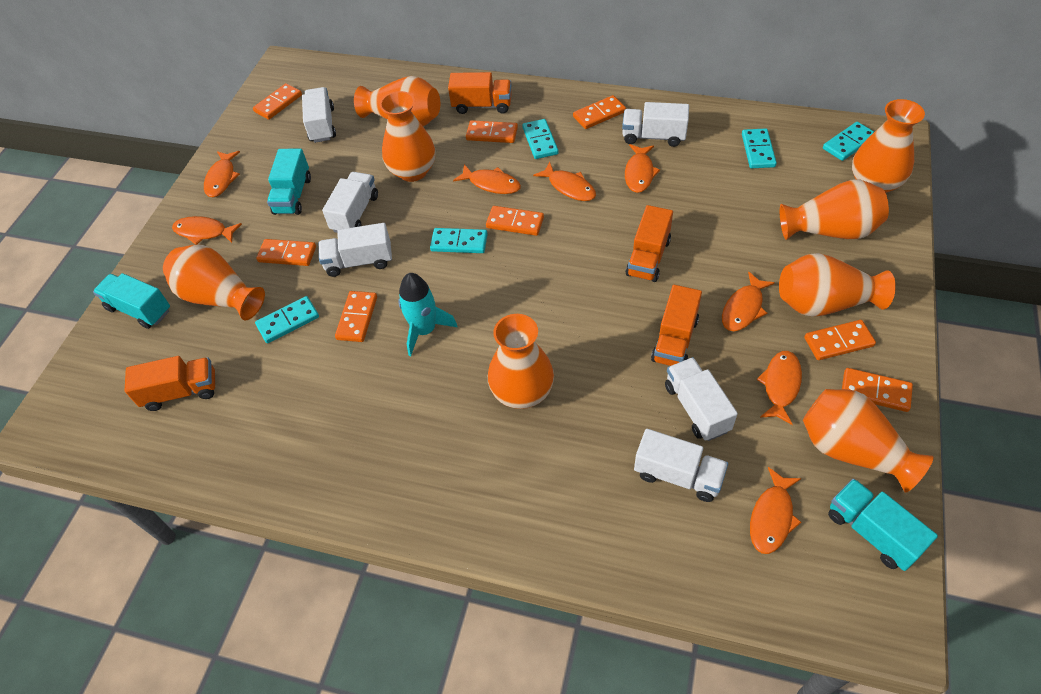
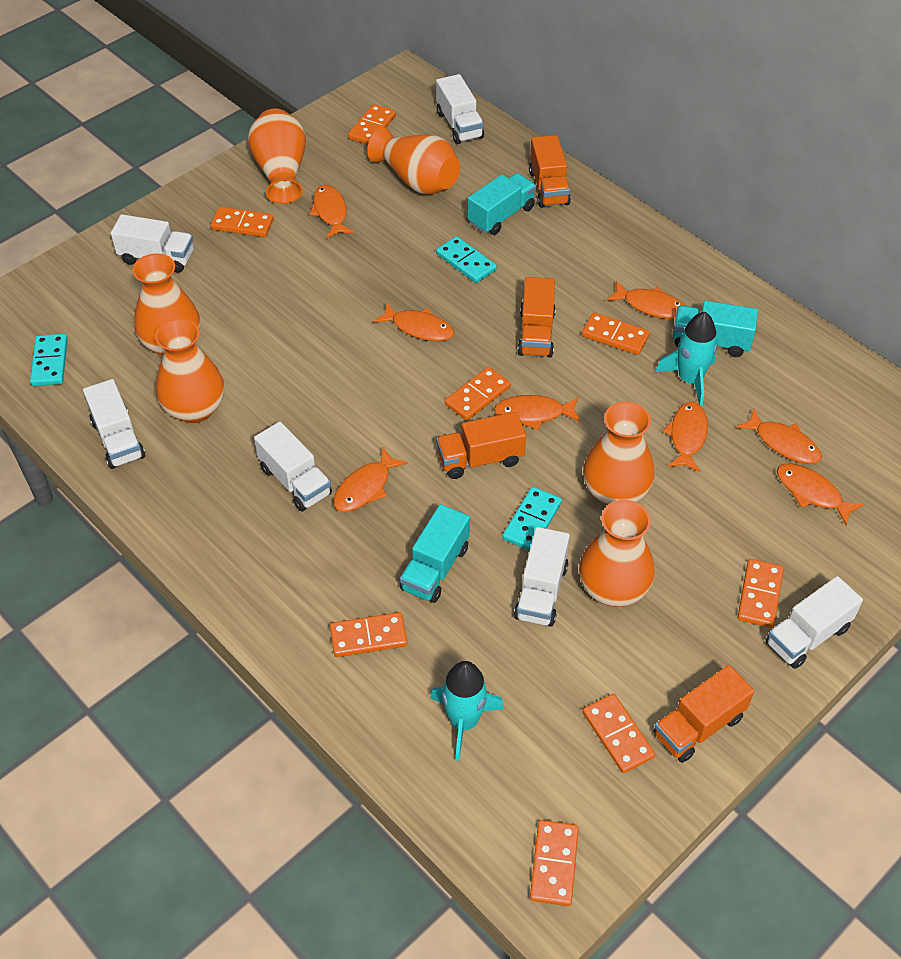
orange vase: [163,245,265,320] [354,76,440,127] [380,91,436,182] [488,314,554,409] [779,253,896,317] [780,180,889,240] [803,389,934,493] [852,99,925,193] = 8 -> [133,253,200,356] [155,318,224,423] [248,108,306,204] [367,128,460,195] [579,500,655,607] [583,401,655,505] = 6
turquoise domino: [255,296,319,343] [430,228,488,253] [522,119,558,159] [742,128,777,168] [823,122,874,161] = 5 -> [30,334,68,386] [436,236,497,283] [502,487,562,551] = 3
turquoise rocket: [398,273,458,356] = 1 -> [430,661,504,761] [655,312,717,406] = 2

